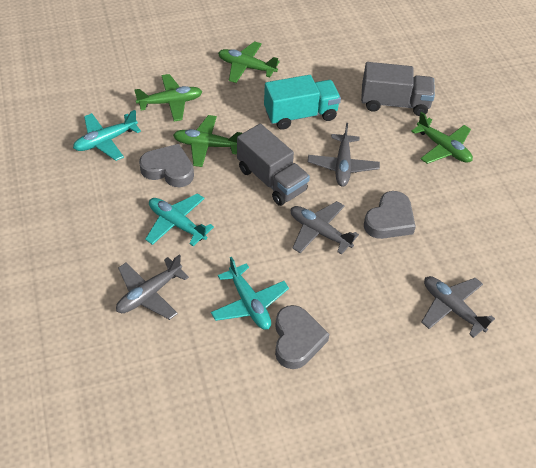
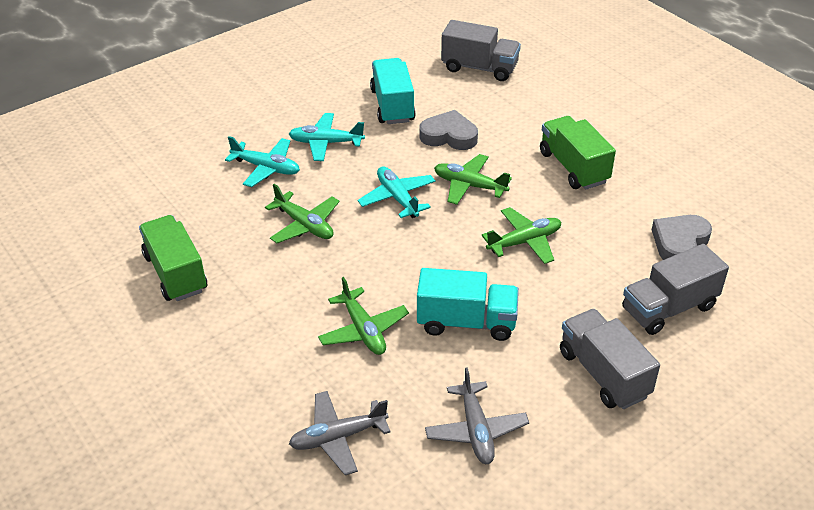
green truck: none = 0 -> [139,215,207,301] [540,116,616,189] = 2
grey heart: [139,144,194,187] [275,305,329,369] [364,191,416,239] = 3 -> [419,110,478,150] [652,215,712,260] = 2
grey plane: [116,254,189,320] [291,201,359,255] [308,123,380,187] [422,276,495,338] = 4 -> [289,391,391,475] [425,367,529,464] = 2
grey truck: [237,124,310,206] [361,62,435,116] = 2 -> [441,20,521,81] [560,309,660,409] [622,244,729,335] = 3
turquoise truck: [264,75,341,130] = 1 -> [370,58,416,124] [417,268,519,341] = 2

